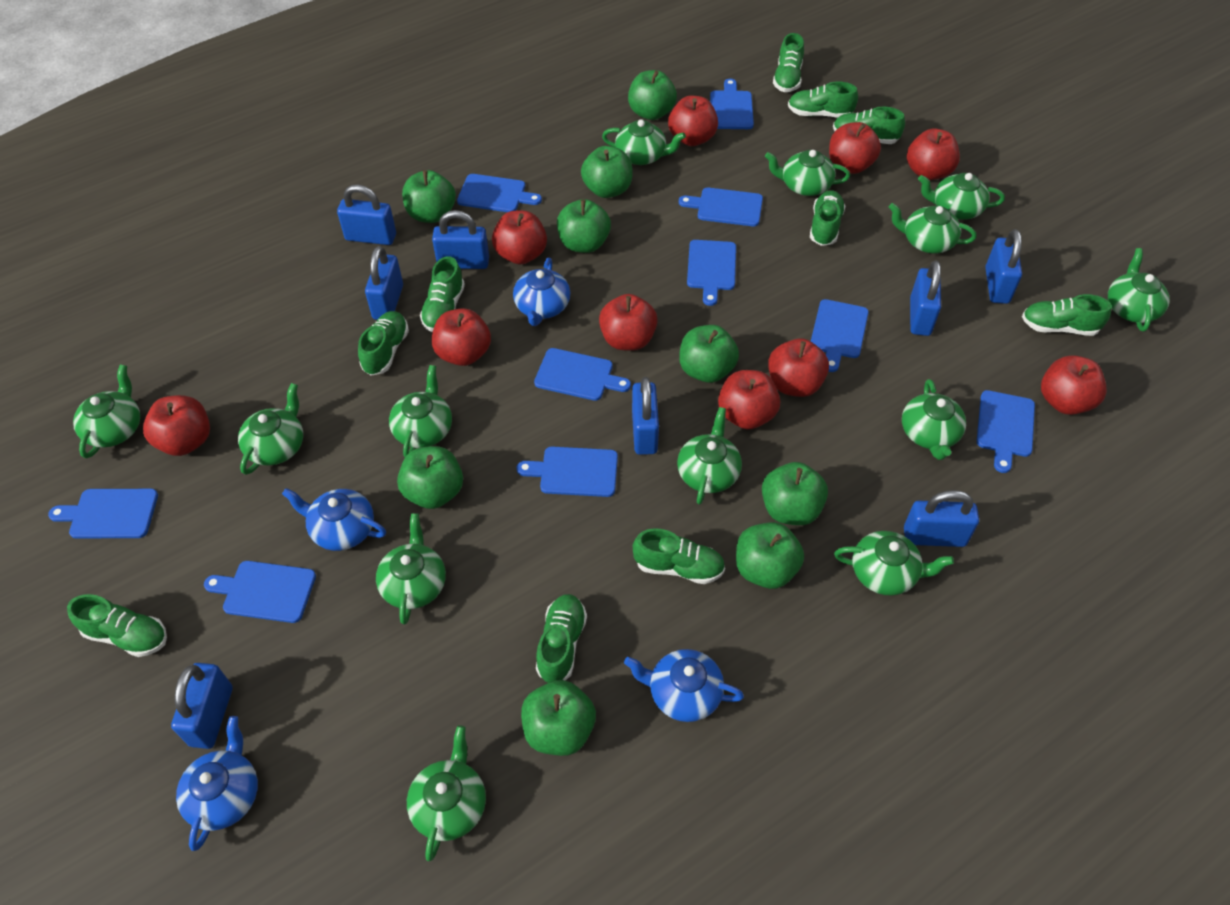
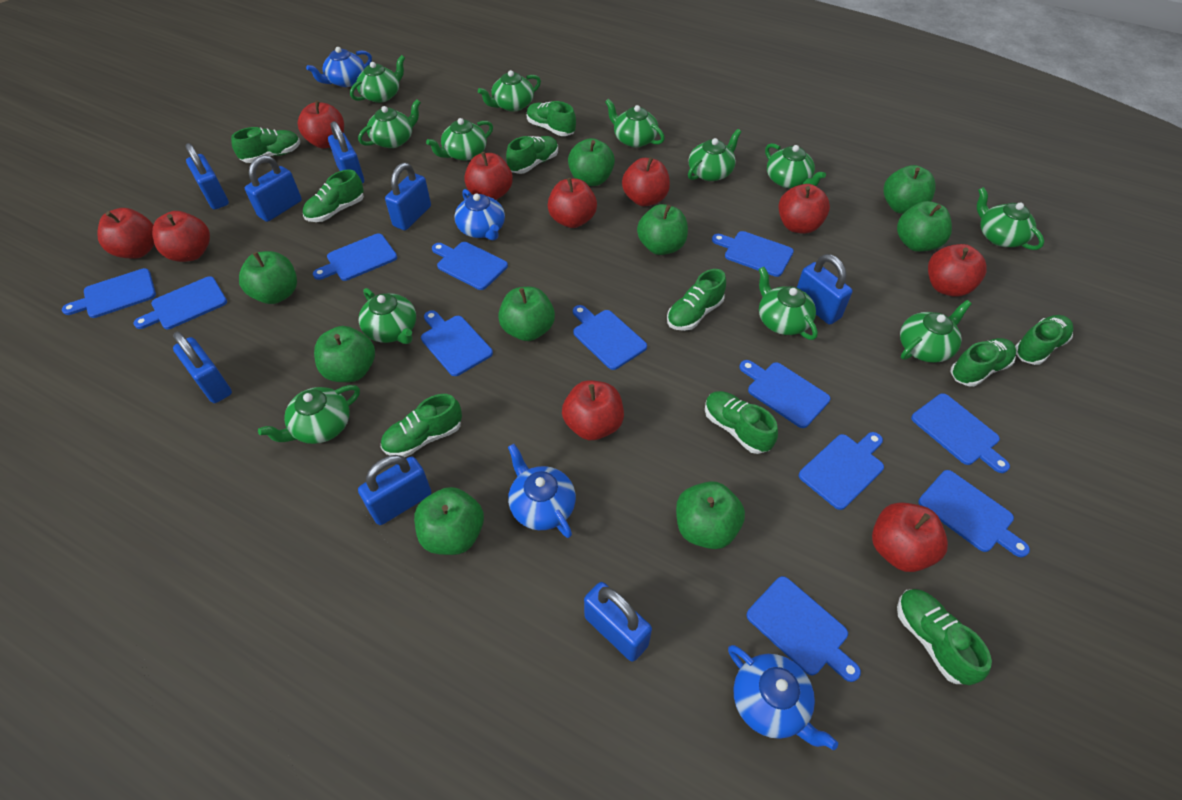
blue cutting board: [48,489,158,538] [204,561,316,623] [457,174,542,212] [517,447,618,497] [534,348,631,401] [679,188,763,226] [687,240,736,306] [710,79,754,129] [811,299,869,372] [977,390,1035,473] = 10 -> [62,268,156,318] [134,276,227,329] [313,233,397,281] [421,310,493,376] [432,242,508,290] [573,305,647,370] [712,231,794,277] [740,360,831,428] [747,576,861,682] [799,432,884,510] [911,393,1010,473] [918,470,1030,558] = 12
green teapot: [73,365,140,458] [238,383,303,475] [376,513,446,625] [389,365,452,457] [407,725,486,861] [602,119,686,165] [677,407,742,505] [765,150,850,196] [834,531,954,596] [888,203,977,253] [902,379,966,460] [918,173,1005,220] [1108,248,1170,332] = 13 -> [258,385,360,444] [350,55,405,103] [358,99,421,148] [359,288,416,344] [426,118,493,161] [478,70,541,112] [605,99,665,147] [688,129,741,181] [759,267,818,340] [765,143,826,188] [900,300,972,363] [977,187,1044,250] = 12

